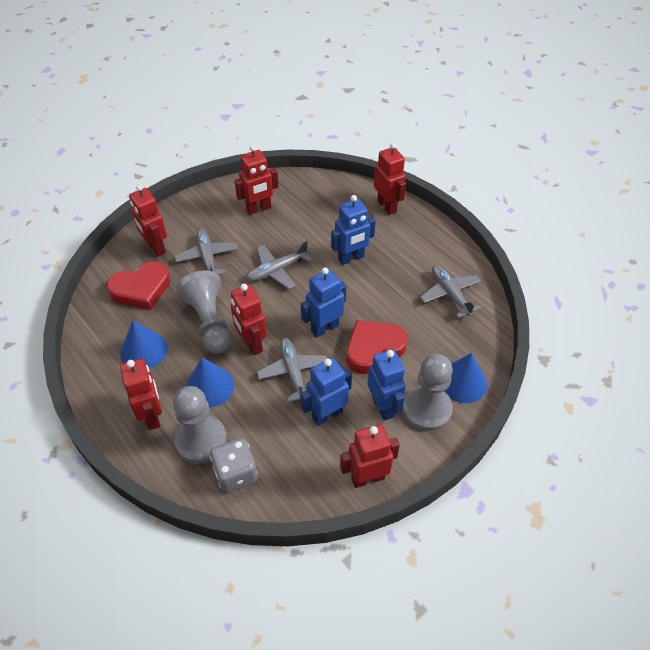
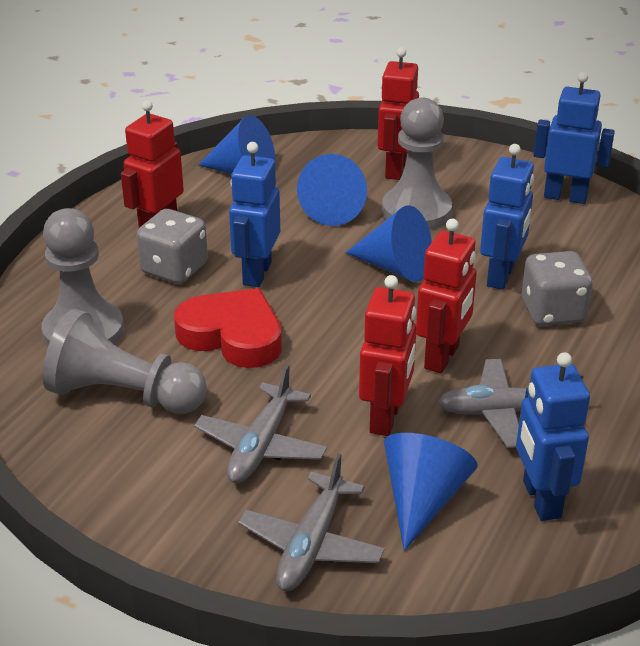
blue cone: [120,320,168,369] [186,357,234,408] [445,353,487,403] = 3 -> [198,115,276,174] [297,154,367,226] [345,205,432,282] [384,433,477,551] = 4
grey dice: [210,438,258,493] = 1 -> [136,209,208,284] [522,251,593,326] = 2
grey plane: [174,229,238,275] [247,241,312,289] [257,338,327,402] [420,265,482,318] = 4 -> [194,364,327,483] [238,453,385,591] [438,359,584,448] = 3
red heart: [107,261,170,310] [347,320,408,374] = 2 -> [174,288,282,368] = 1
red robot: [120,359,162,430] [129,184,167,257] [231,284,267,356] [234,145,279,215] [340,424,400,488] [374,143,406,215] = 6 -> [121,100,184,228] [359,275,417,436] [378,47,419,180] [416,219,477,373] = 4

